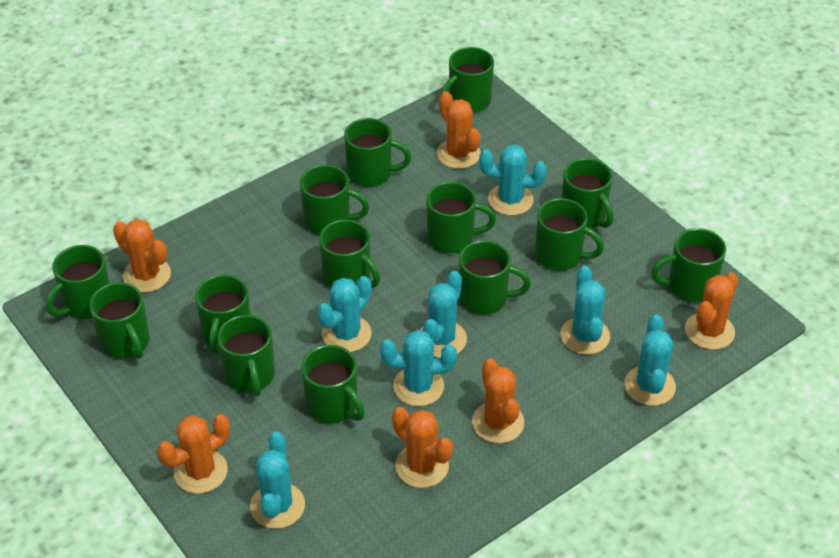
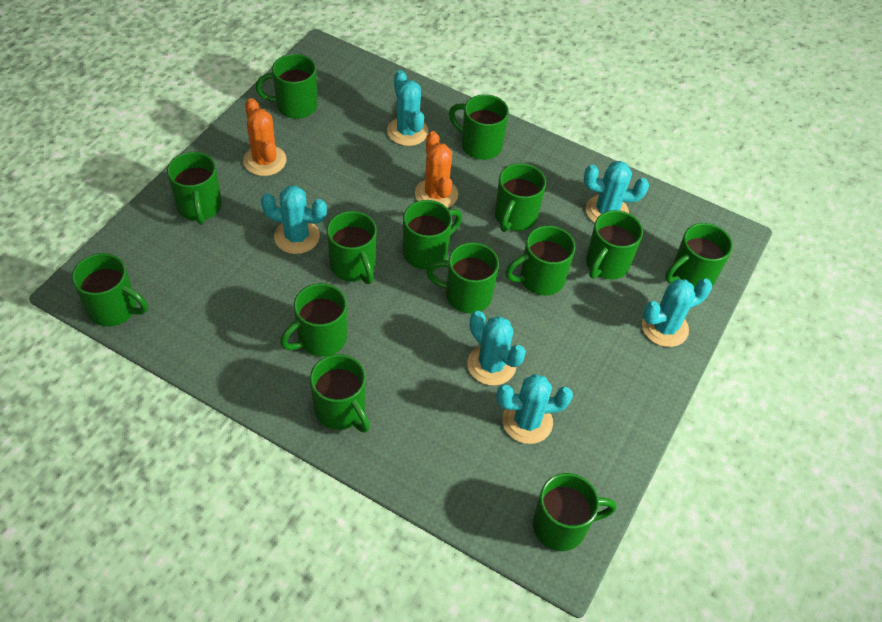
orange cactus: [113,219,171,293] [157,414,230,494] [392,407,453,488] [436,91,481,169] [472,359,524,443] [685,272,738,350] = 6 -> [243,98,287,176] [415,131,458,208] = 2
turquoise cactus: [250,432,305,529] [317,276,372,352] [380,330,457,406] [420,271,467,358] [479,144,547,216] [560,266,610,355] [624,314,676,406] = 7 -> [261,185,327,254] [387,70,428,146] [467,311,526,386] [496,374,573,444] [584,161,649,223] [642,279,712,347] = 6

